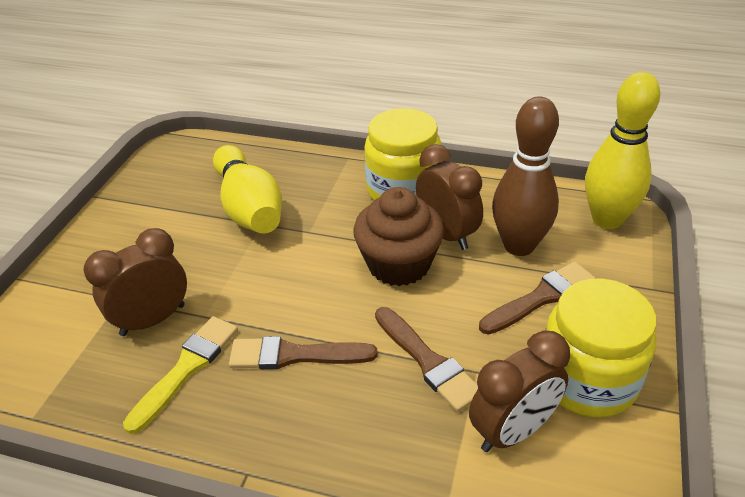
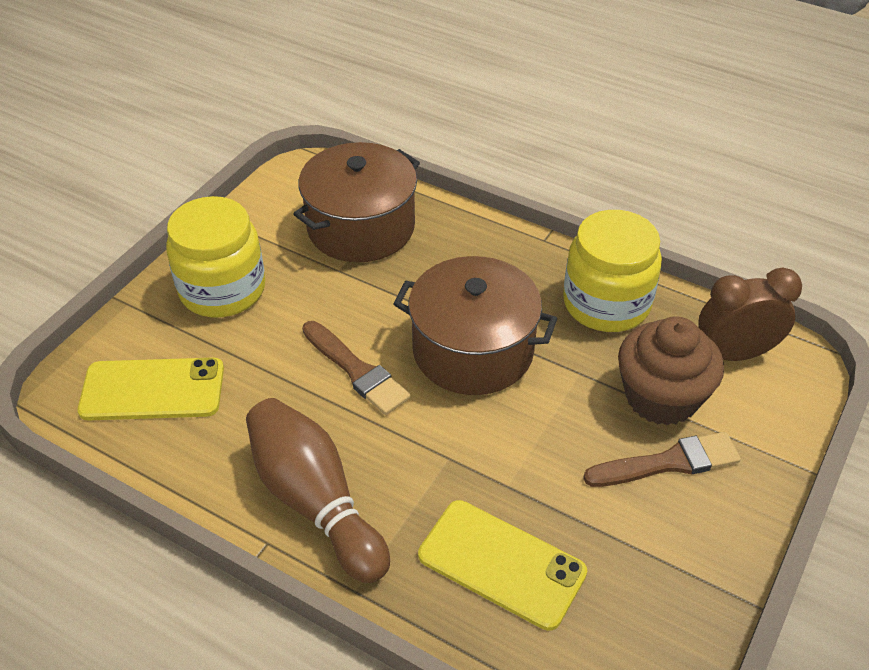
brown brush: [229,336,377,369] [375,307,478,412] [479,262,596,335] = 3 -> [302,321,411,415] [583,432,741,487] = 2
brown clock: [83,228,187,336] [416,144,483,250] [469,330,570,452] = 3 -> [698,267,802,361] = 1
brown pot: none = 0 -> [294,142,420,262] [393,256,557,395] = 2
yellow bowling pin: [213,145,282,234] [585,72,660,229] = 2 -> none = 0
yellow brush: [123,316,238,434] = 1 -> none = 0
yellow phone: none = 0 -> [78,358,224,420] [418,500,587,631] = 2

